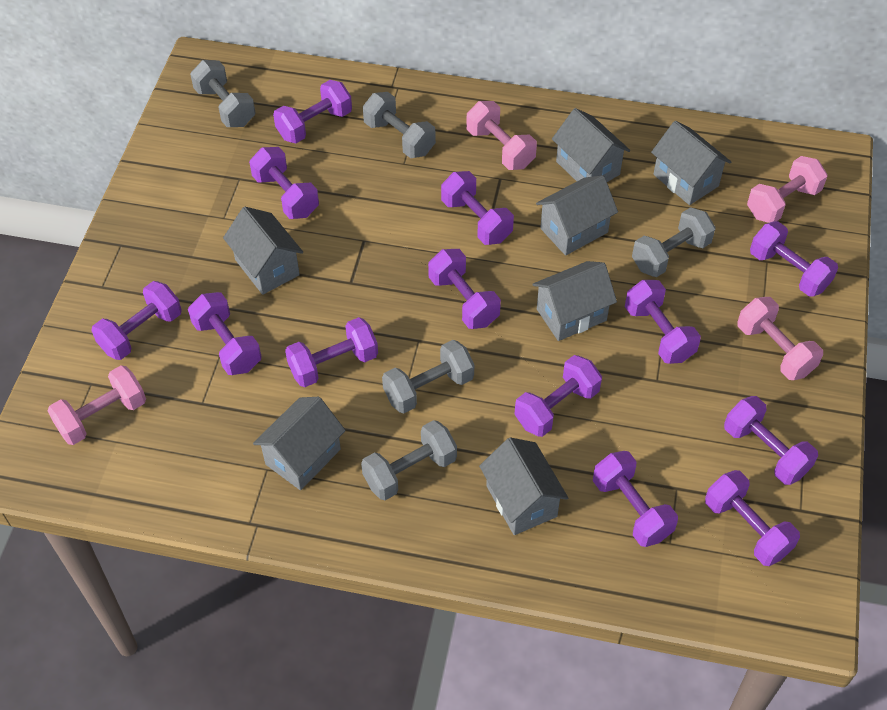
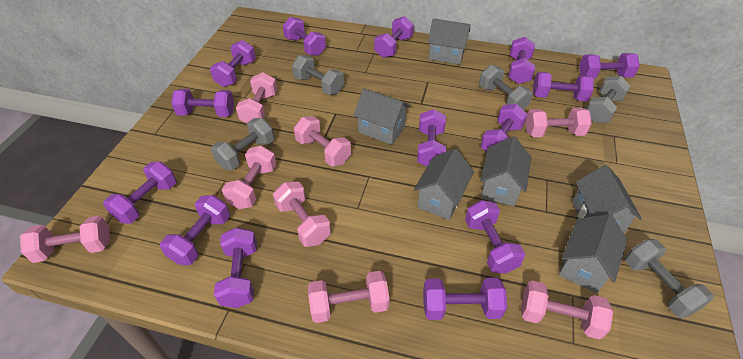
grey house: [223,207,303,295] [253,397,346,490] [479,437,568,535] [532,261,617,341] [536,175,618,256] [552,108,630,182] [651,121,731,205] = 7 -> [354,88,410,145] [414,149,474,220] [428,19,470,65] [480,136,531,207] [558,214,627,293] [572,165,642,233] = 6
pink dumbbell: [48,365,146,445] [466,101,537,170] [737,297,823,380] [747,156,827,223] = 4 -> [20,216,110,263] [222,145,277,209] [236,72,277,123] [273,182,331,247] [294,116,351,167] [308,271,390,323] [521,280,613,340] [525,108,592,137] = 8
purple dumbbell: [91,281,182,360] [188,292,262,375] [249,147,319,219] [273,80,352,143] [285,317,378,387] [428,249,501,329] [441,171,514,245] [514,355,602,437] [593,451,678,547] [625,280,701,364] [705,470,800,566] [724,396,818,485] [750,221,838,297] = 13 -> [103,161,176,224] [160,195,230,265] [171,89,234,117] [210,40,256,87] [214,227,257,308] [283,17,326,56] [374,16,414,58] [417,109,446,167] [423,278,507,320] [465,200,525,273] [481,104,527,153] [508,37,535,84] [533,72,594,102] [579,53,640,79] = 14

